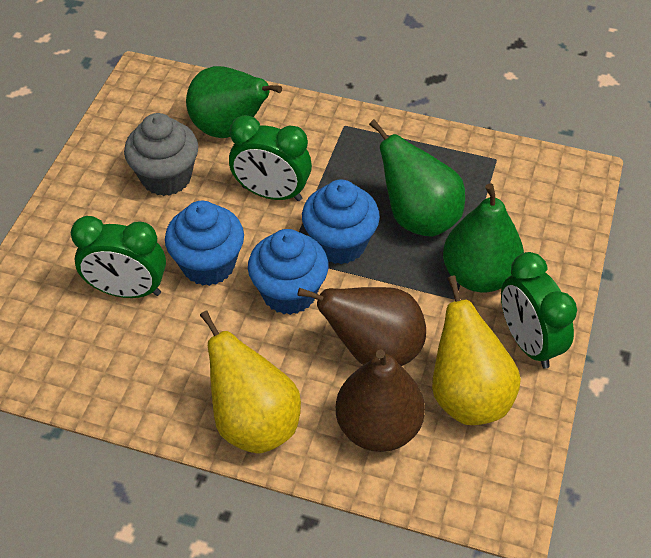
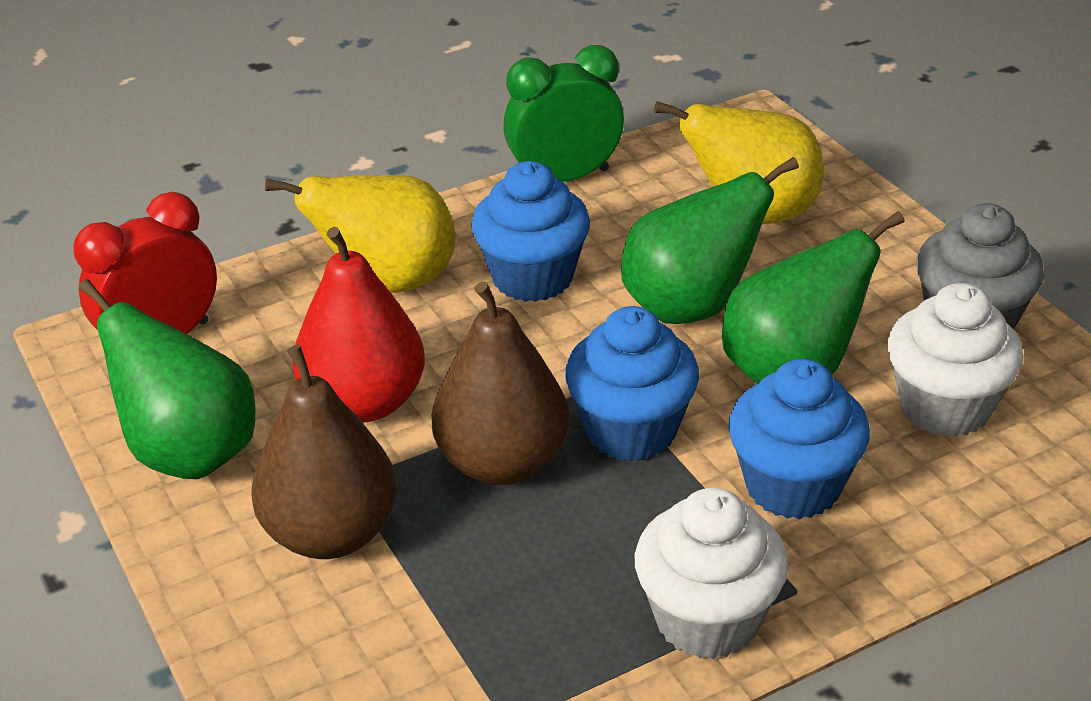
green clock: [71,216,166,298] [229,115,312,201] [501,252,577,369] = 3 -> [503,45,624,182] = 1
red clock: none = 0 -> [73,192,217,334] = 1
red pear: none = 0 -> [293,227,425,423] = 1
white cupcake: none = 0 -> [635,488,788,659] [887,283,1023,437] = 2

